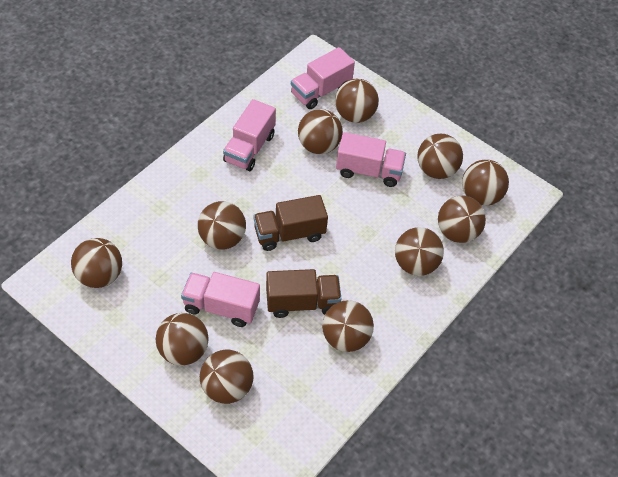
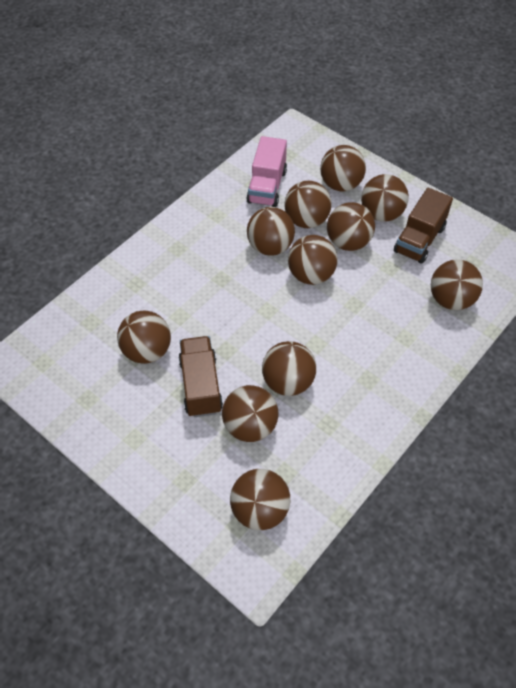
pink truck: [181,272,260,327] [223,99,276,171] [291,47,355,109] [336,132,406,187] = 4 -> [246,136,287,207] = 1

